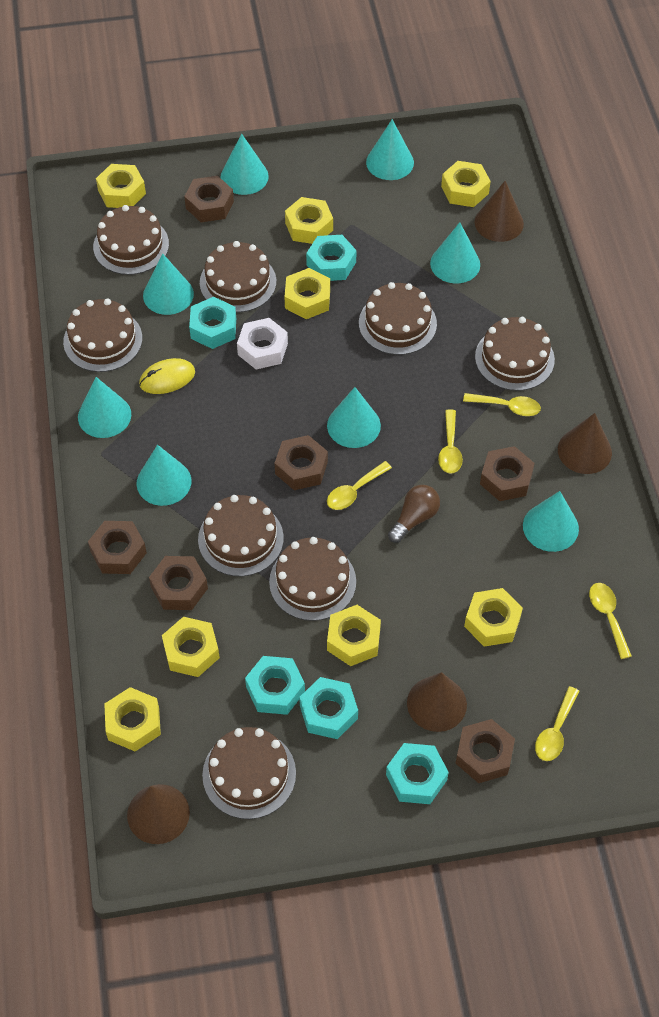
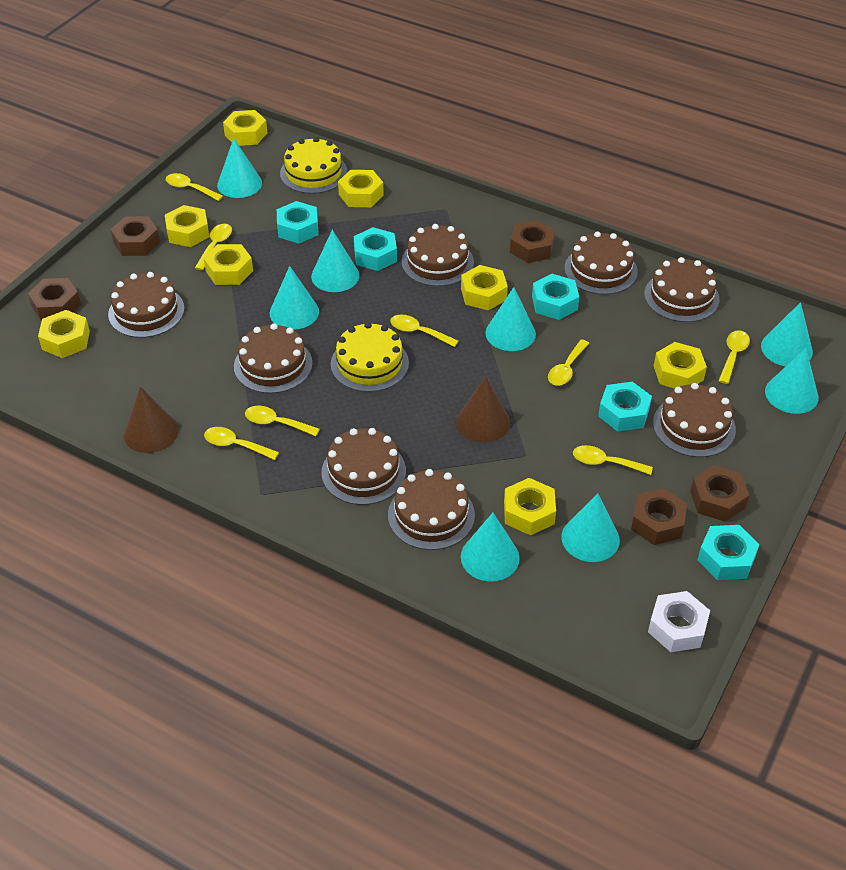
brown cone: [127,784,190,844] [407,672,467,732] [474,181,524,242] [558,413,612,474] = 4 -> [124,386,178,453] [457,376,510,442] = 2
brown light bulb: [388,485,440,543] = 1 -> none = 0
brown nut: [88,521,147,574] [149,556,208,610] [184,176,234,222] [275,435,328,490] [455,719,515,783] [480,446,535,501] = 6 -> [28,278,81,321] [110,216,160,256] [510,220,555,263] [631,488,687,545] [690,465,749,522] = 5
yellow cake: none = 0 -> [280,137,347,194] [331,322,409,392] = 2
yellow mouse: [139,358,195,394] = 1 -> none = 0
yellow spoon: [327,461,392,510] [438,409,463,474] [463,393,541,416] [535,686,580,761] [589,583,632,659] = 5 -> [166,173,223,201] [195,224,232,270] [204,427,279,460] [245,406,320,436] [390,315,458,347] [548,339,589,386] [573,445,653,475] [719,330,750,384] = 8

